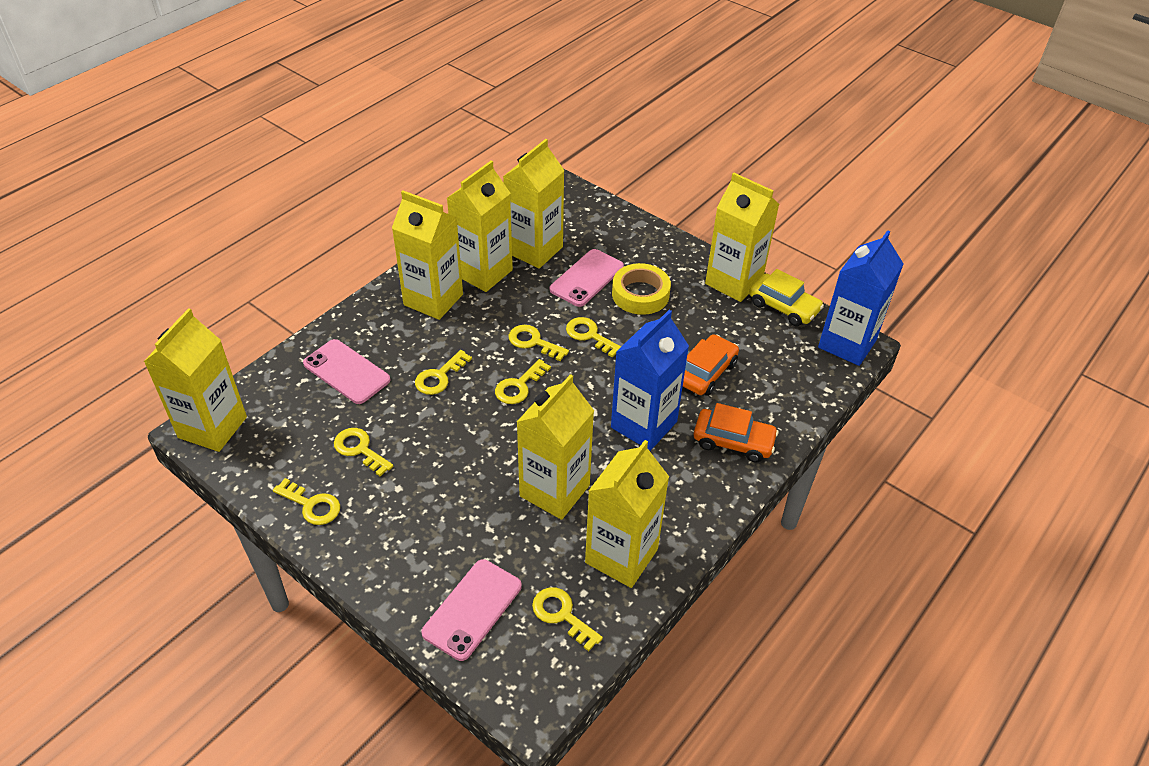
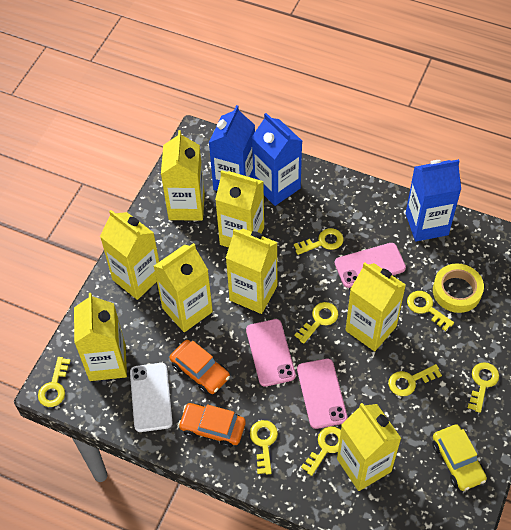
blue carton: [611,310,689,451] [818,230,903,366] = 2 -> [209,105,255,191] [252,113,302,206] [406,159,461,241] = 3
white phone: none = 0 -> [130,363,173,432] = 1
yellow carton: [144,308,247,452] [392,191,463,320] [447,161,513,292] [503,139,565,269] [517,374,594,520] [585,440,669,588] [705,173,779,302] = 7 -> [74,293,127,381] [100,210,159,300] [154,243,213,332] [161,130,205,221] [215,170,264,248] [226,229,278,314] [337,403,402,491] [346,263,406,351] = 8
yellow key: [273,478,340,525] [334,428,393,476] [415,350,472,395] [495,359,551,404] [509,325,569,361] [532,587,603,651] [566,317,621,357] = 7 -> [38,357,71,407] [250,420,278,475] [294,228,344,255] [294,302,338,344] [301,427,341,476] [389,364,442,396] [407,291,454,331] [468,362,499,413] = 8

